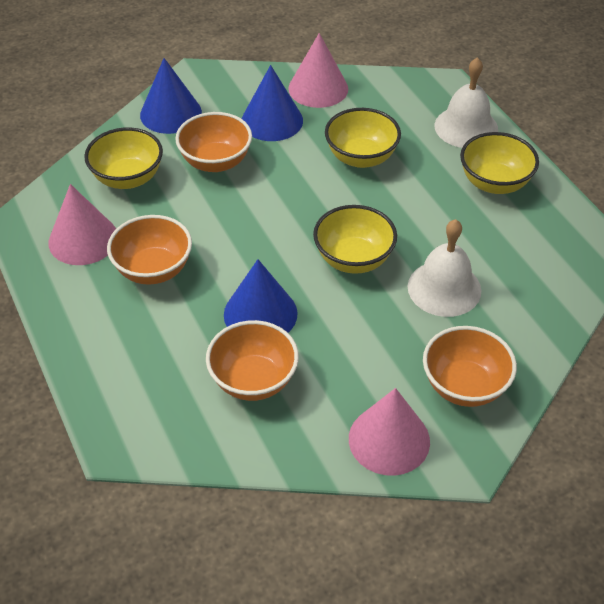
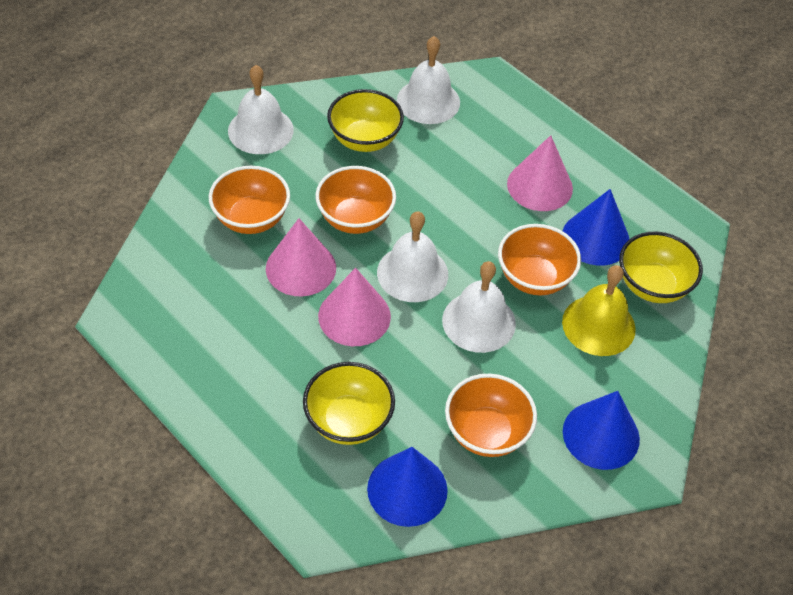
white bell: [408,219,481,317] [435,57,498,148] = 2 -> [228,65,294,154] [377,211,448,302] [397,36,460,124] [442,261,516,353] = 4
yellow bell: none = 0 -> [562,265,636,356] = 1
yellow bowl: [84,127,163,189] [313,205,397,274] [325,108,401,168] [460,132,539,194] = 4 -> [303,362,395,445] [327,89,404,152] [619,232,703,303] = 3

